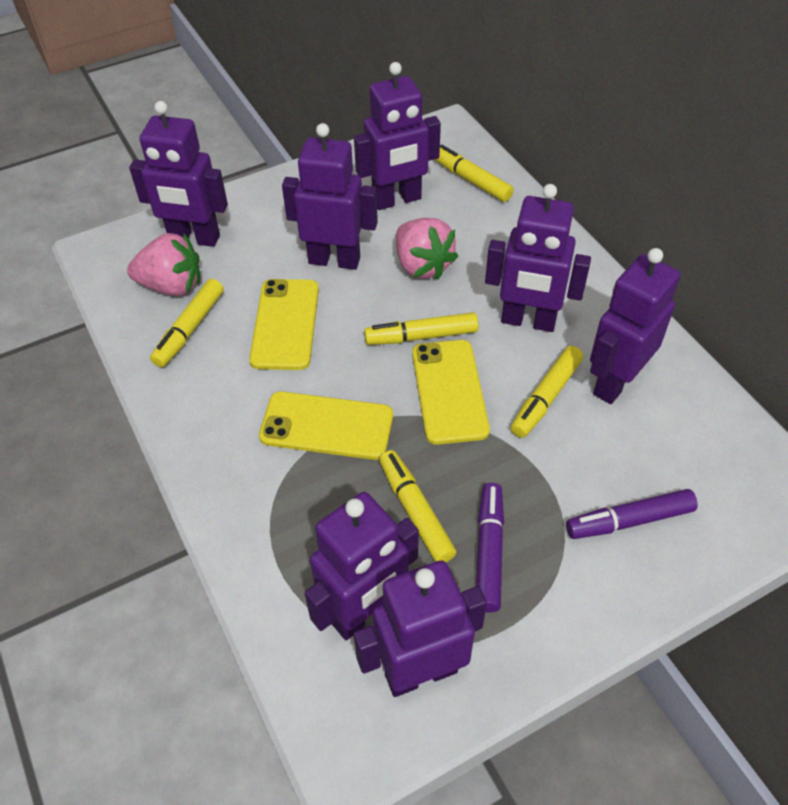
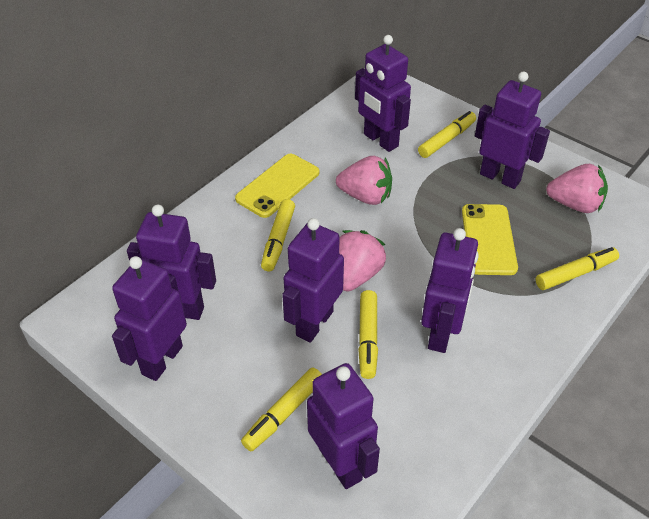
pink strawberry: [127,233,200,296] [396,218,458,280] = 2 -> [336,156,392,205] [339,230,386,291] [546,164,608,213] = 3
purple marker: [476,483,504,612] [566,489,698,539] = 2 -> none = 0
yellow phone: [249,279,319,370] [259,391,393,460] [412,340,490,445] = 3 -> [235,154,319,218] [462,204,518,275] = 2

